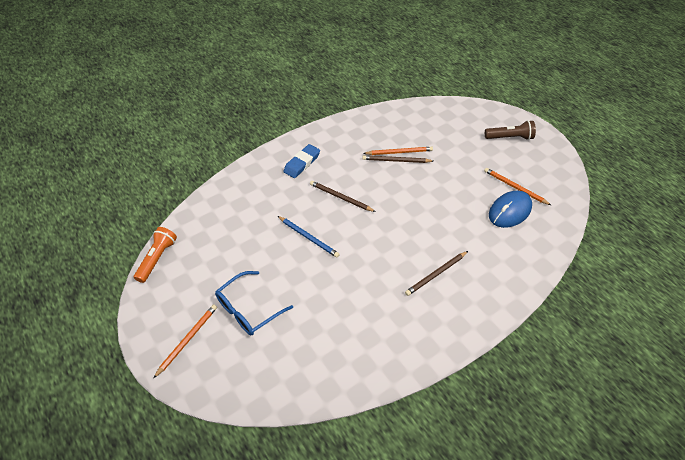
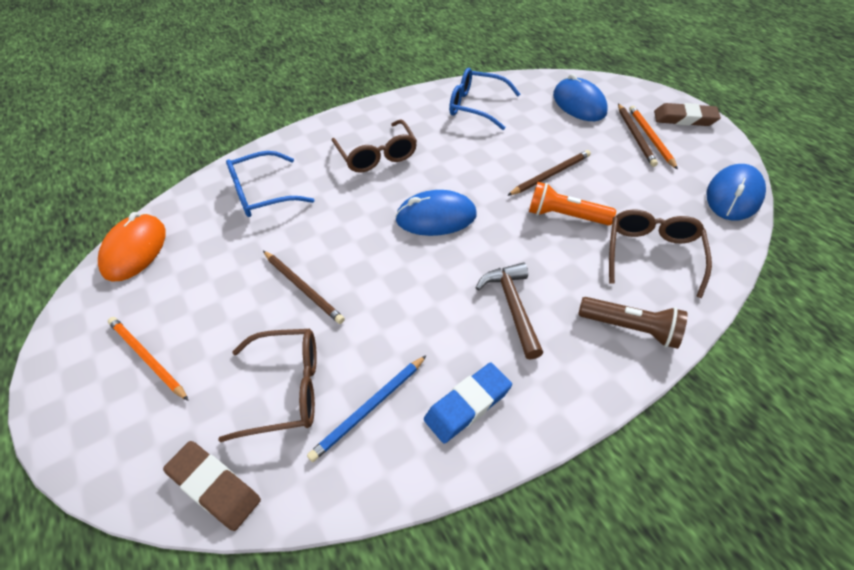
blue glasses: [215,271,293,335] = 1 -> [226,151,314,217] [449,68,520,130] = 2
blue mouse: [489,191,532,228] = 1 -> [395,190,477,236] [553,74,608,121] [707,164,766,221] = 3
brown eraser: none = 0 -> [163,441,261,531] [654,103,721,126] = 2
brown glasses: none = 0 -> [218,329,317,442] [332,119,417,173] [609,209,712,298] = 3
brown hammer: none = 0 -> [476,262,543,360] = 1
orange mouse: none = 0 -> [98,212,166,281] = 1
orange pencil: [153,304,217,379] [363,147,433,155] [484,168,551,205] = 3 -> [108,317,189,401] [629,106,678,170] = 2

